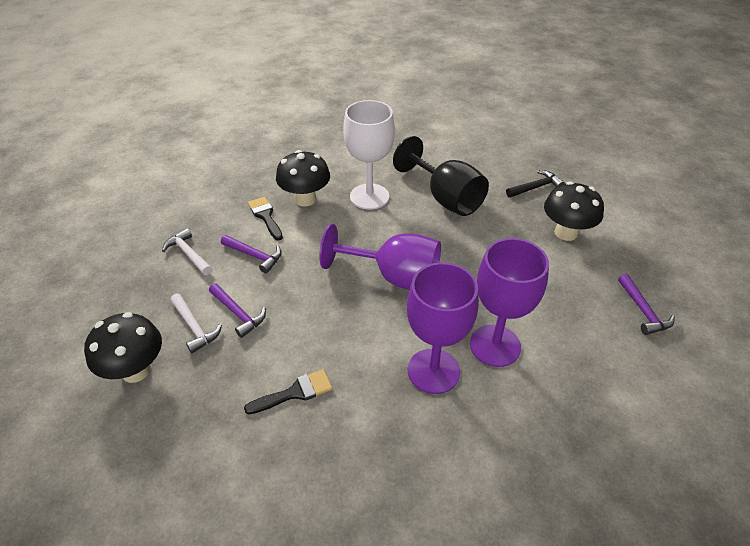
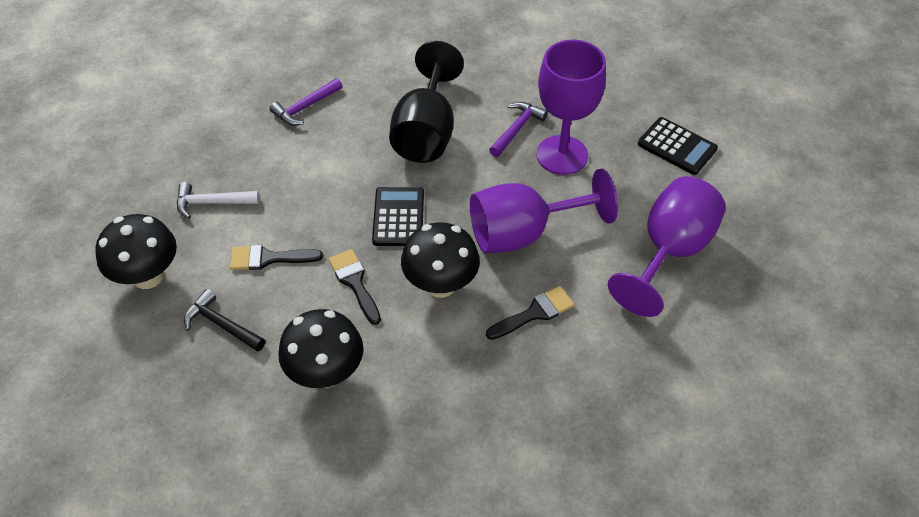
black brush: [244,369,332,414] [248,197,283,241] = 2 -> [230,245,323,270] [329,249,381,325] [486,286,574,340] = 3
black calculator: none = 0 -> [372,187,424,246] [638,117,718,175] = 2
purple hammer: [209,283,266,338] [221,235,282,273] [618,274,675,335] = 3 -> [269,78,343,125] [489,102,548,157] = 2
white goblet: [343,100,395,210] = 1 -> none = 0
white hammer: [162,228,212,275] [170,294,222,353] = 2 -> [177,182,260,219] = 1

